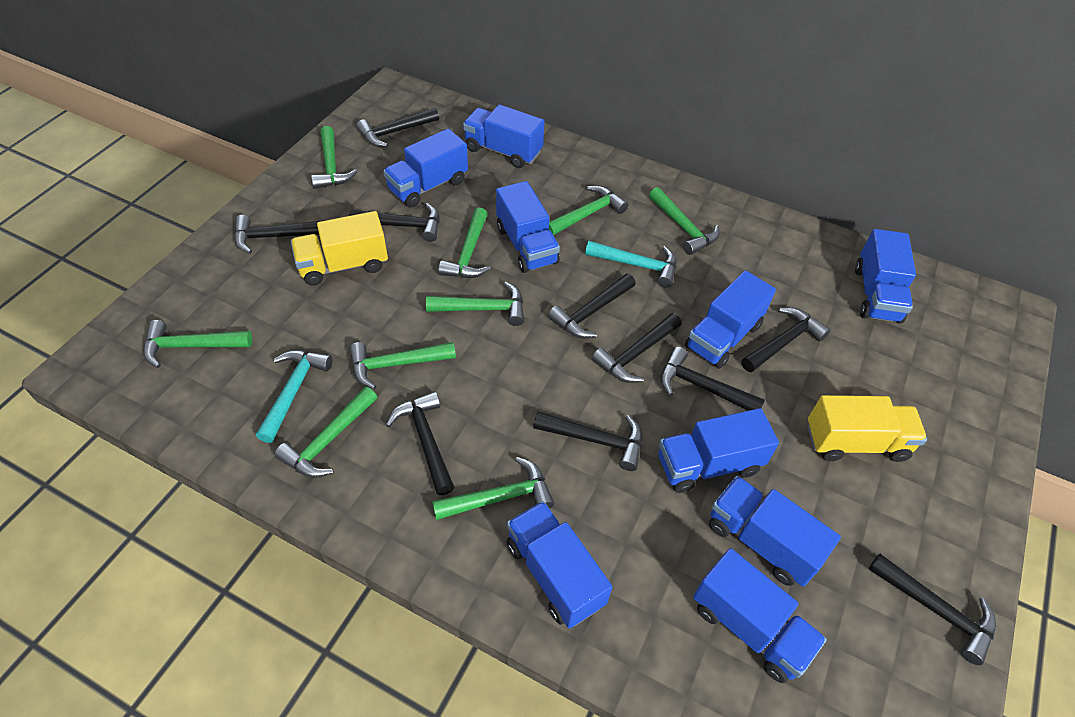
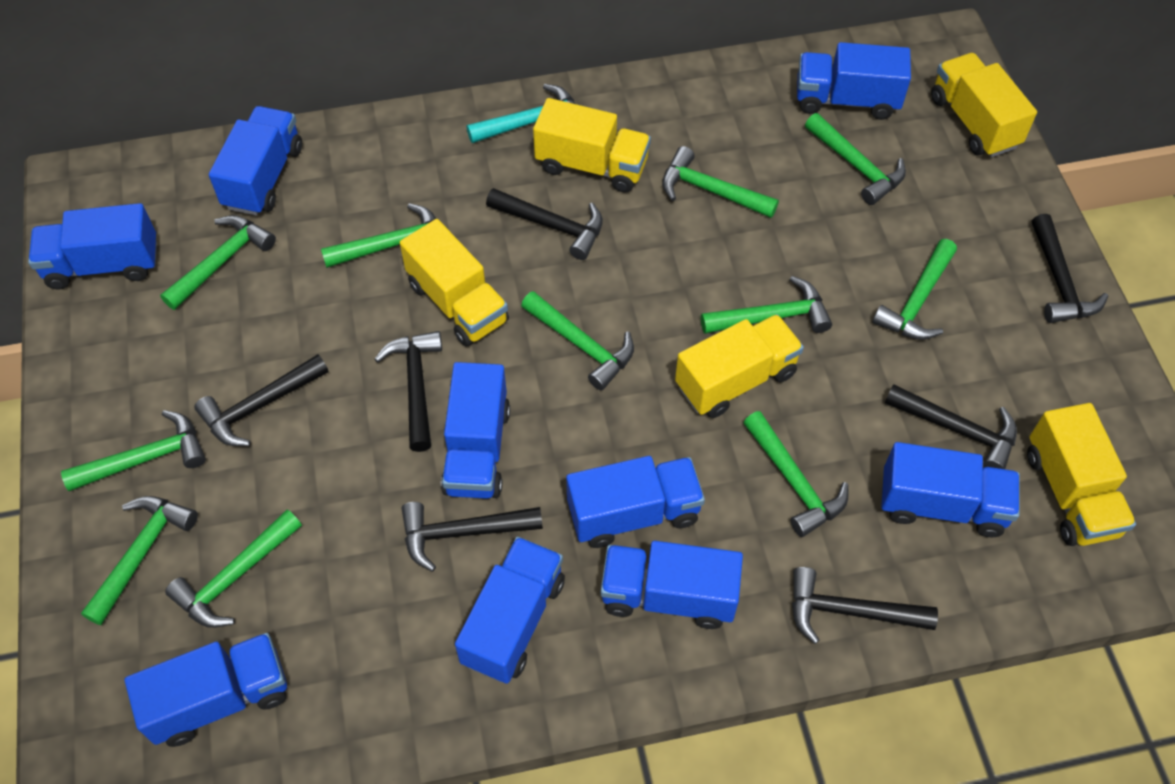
black hammer: [234,215,326,254] [349,203,440,242] [356,108,439,147] [386,391,455,495] [533,412,642,471] [548,274,636,339] [592,313,681,383] [661,347,765,411] [742,307,830,373] [869,554,996,665] = 10 -> [194,354,328,446] [374,331,442,452] [402,502,543,571] [486,188,603,260] [792,567,938,644] [885,384,1017,469] [1032,214,1108,323] = 7
green hammer: [144,320,252,368] [275,387,377,478] [311,126,358,189] [349,342,456,390] [426,282,524,326] [432,457,554,520] [438,208,491,278] [549,186,628,236] [649,187,720,255] = 9 -> [61,410,206,491] [81,496,198,625] [160,215,276,310] [165,510,302,628] [321,203,436,268] [521,291,634,390] [662,146,779,218] [701,276,832,334] [743,411,849,537] [805,113,906,205] [872,239,957,340] = 11
turquoise hammer: [256,350,332,443] [585,241,676,287] = 2 -> [467,84,575,143] = 1
yellow truck: [291,211,388,286] [808,395,927,462] = 2 -> [400,219,509,346] [533,98,651,193] [675,314,804,418] [931,53,1037,157] [1027,403,1136,546] = 5

